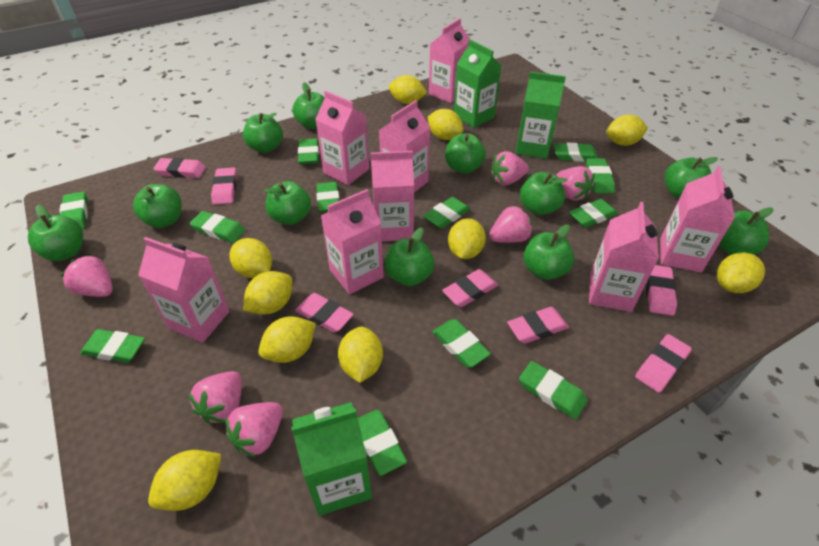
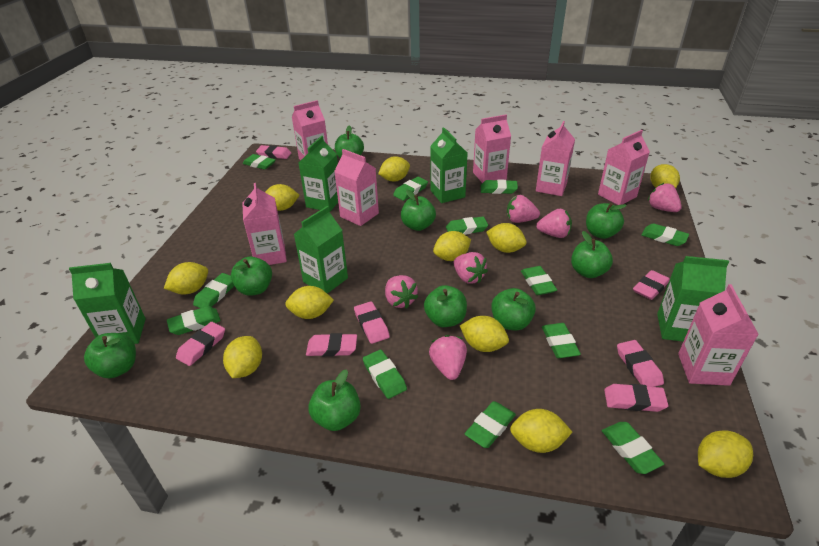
green apple: [28,205,83,261] [133,184,182,228] [243,113,283,153] [264,181,311,225] [292,82,324,129] [384,227,435,286] [445,133,486,174] [520,172,567,215] [523,224,574,280] [665,157,718,198] [719,207,773,255] = 11 -> [84,333,136,378] [231,257,272,296] [309,369,361,431] [335,126,364,158] [401,190,436,231] [424,285,467,327] [491,288,536,331] [571,231,613,278] [586,203,627,239] = 9
green carton: [291,402,372,516] [454,40,501,128] [516,72,566,159] = 3 -> [69,263,146,344] [294,206,348,294] [299,136,338,212] [430,127,468,203] [657,256,729,342] = 5
pink carton: [138,237,230,343] [315,91,369,185] [321,189,384,295] [371,151,414,242] [379,100,431,192] [429,18,470,103] [589,202,659,312] [660,166,735,273] = 8 -> [243,183,287,265] [292,100,328,160] [334,149,379,226] [473,114,511,183] [536,121,575,196] [598,130,650,205] [678,284,759,386] = 7
yellow lemon: [148,450,222,511] [230,238,272,278] [243,271,292,314] [258,316,316,363] [338,327,383,383] [389,75,427,104] [428,109,463,140] [448,218,486,259] [606,114,648,146] [717,252,765,293] = 10 -> [164,262,208,294] [223,336,262,378] [265,184,300,211] [285,286,334,319] [378,156,410,182] [433,231,471,261] [460,316,509,352] [486,223,526,253] [510,409,572,453] [650,164,680,188] [698,430,753,478] = 11

